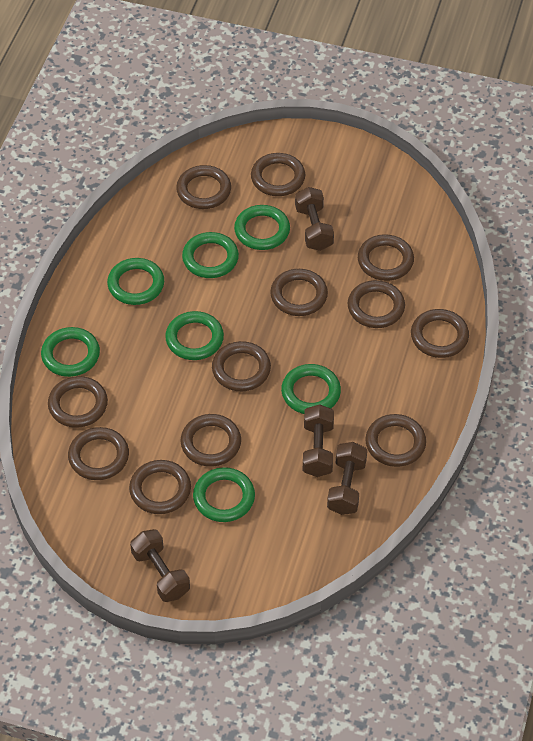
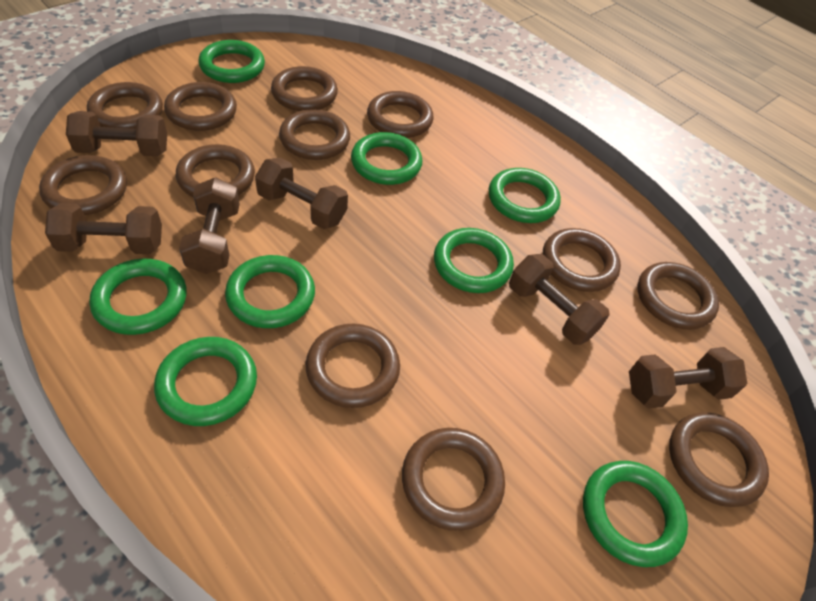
brown dumbbell: [130,529,190,602] [295,187,334,251] [303,404,334,477] [327,442,367,515] = 4 -> [45,203,162,254] [66,111,167,156] [179,177,240,274] [255,158,348,229] [509,254,610,345] [629,347,747,409] = 6
green ring: [41,327,100,377] [107,258,164,305] [165,311,224,360] [182,232,239,278] [193,467,255,522] [234,205,290,250] [281,364,341,414] = 7 -> [89,259,187,335] [154,337,257,426] [198,40,265,83] [225,255,315,328] [351,132,423,185] [434,228,514,293] [489,168,561,223] [583,461,688,567] = 8

